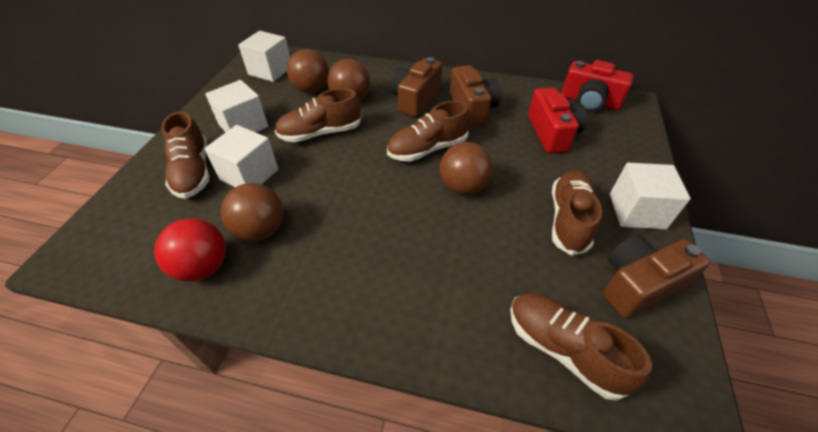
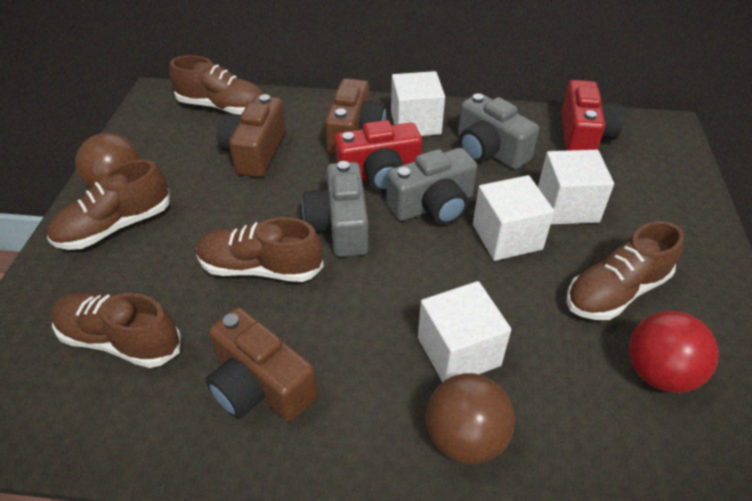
brown ball: [221,183,283,242] [287,49,329,93] [328,59,370,101] [440,142,493,195] = 4 -> [75,133,141,189] [426,373,515,464] = 2
grey camera: none = 0 -> [302,161,369,257] [386,148,477,225] [458,93,539,170] = 3

